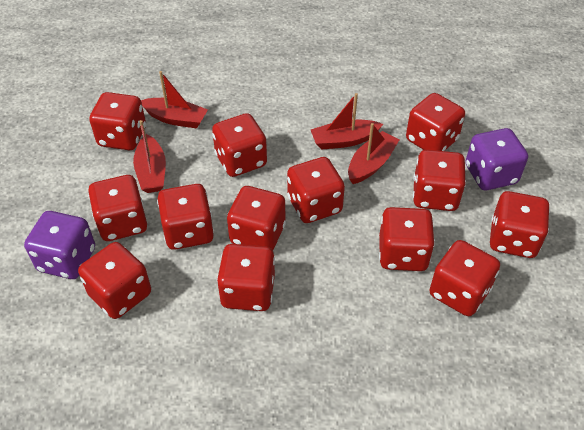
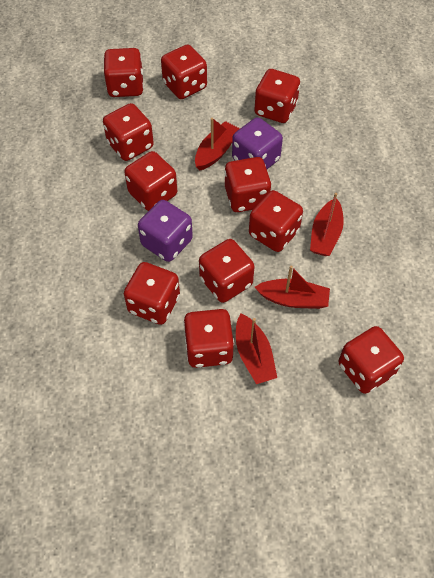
red dice: [78,242,151,319] [88,175,147,241] [89,92,146,150] [157,184,214,250] [212,113,267,177] [217,244,275,311] [227,186,286,250] [287,157,345,223] [379,207,435,271] [406,93,465,151] [413,150,466,211] [429,240,500,316] [490,191,550,258] = 13 -> [103,103,154,161] [104,48,144,97] [124,151,177,211] [124,262,180,325] [161,45,207,99] [183,309,234,368] [199,239,255,303] [224,157,271,212] [249,190,303,252] [254,69,300,123] [339,326,404,394] = 11

